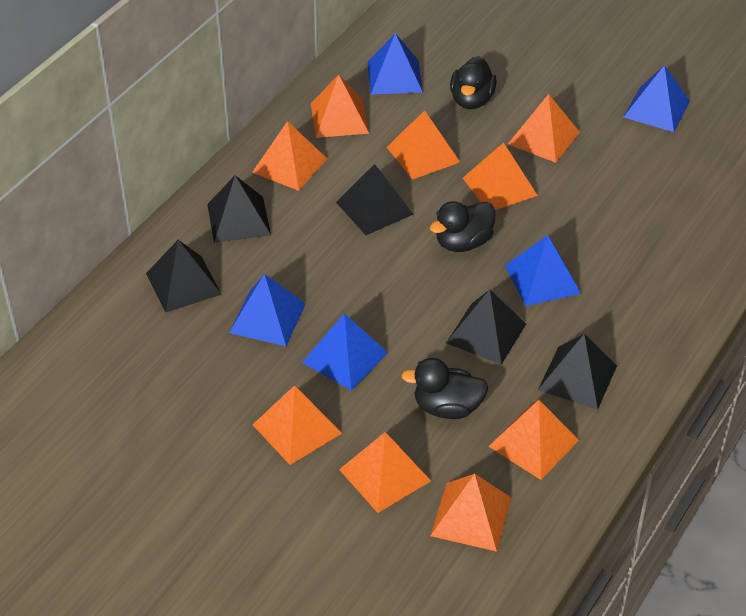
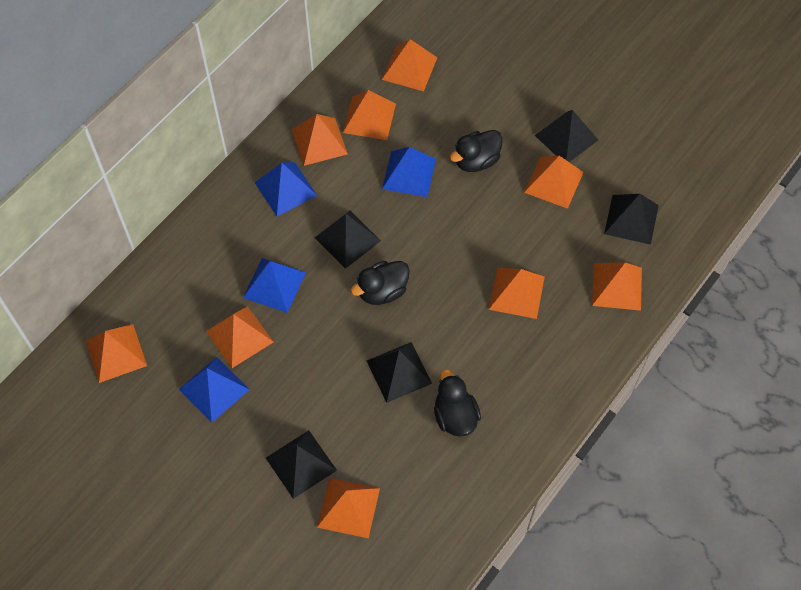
blue pyramid: [229,274,306,346] [302,314,388,391] [367,33,423,95] [505,235,581,306] [623,65,690,132] = 5 -> [179,357,250,423] [243,258,306,313] [254,162,317,216] [382,147,436,197] = 4

